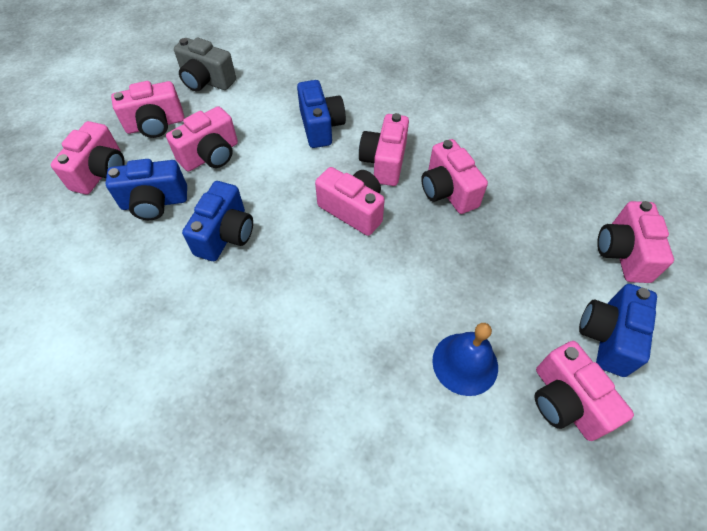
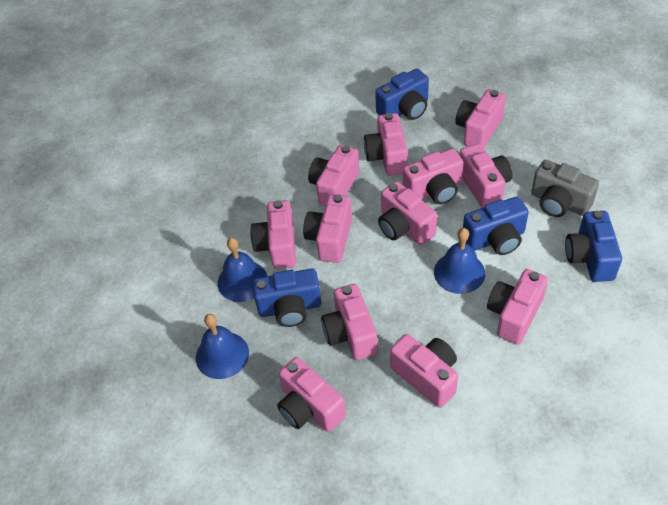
blue bell: [432,323,498,396] = 1 -> [196,314,249,379] [218,238,267,302] [434,228,485,294] = 3
pink camera: [51,121,125,194] [111,81,184,138] [166,106,238,172] [315,167,385,236] [359,113,409,186] [421,139,488,214] [534,341,634,441] [597,201,674,283] = 8 -> [250,200,296,269] [277,357,346,432] [303,194,352,263] [308,145,359,206] [321,284,378,360] [364,113,408,176] [378,181,437,245] [390,334,458,408] [403,149,464,204] [455,89,506,149] [459,144,512,208] [487,269,548,344] = 12

